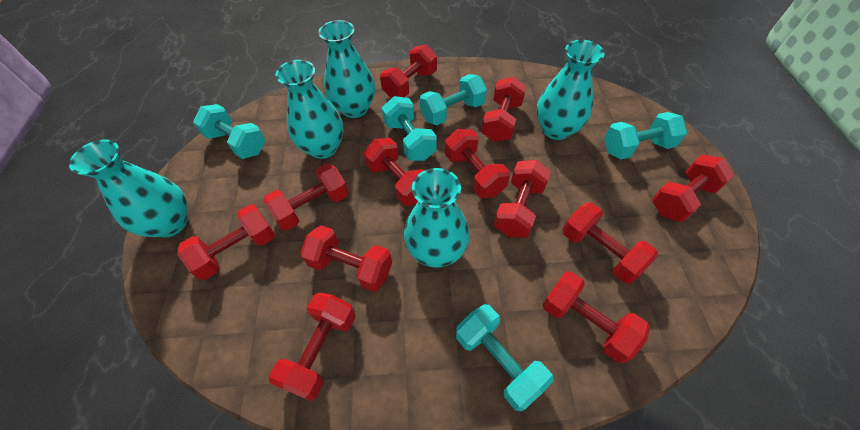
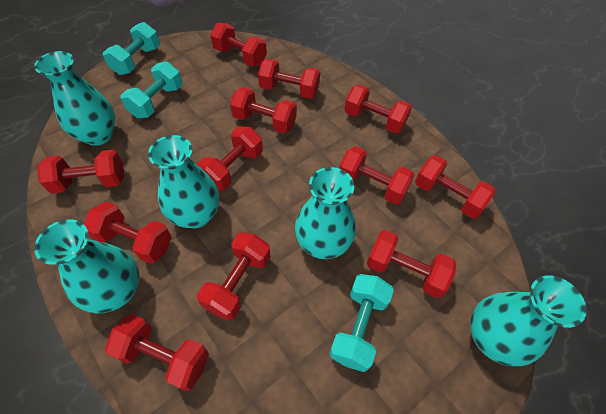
turquoise dumbbell: [193,104,265,159] [382,96,437,161] [420,74,487,125] [456,304,553,411] [604,112,687,159] = 5 -> [103,22,160,75] [120,61,183,118] [329,274,394,372] = 3

